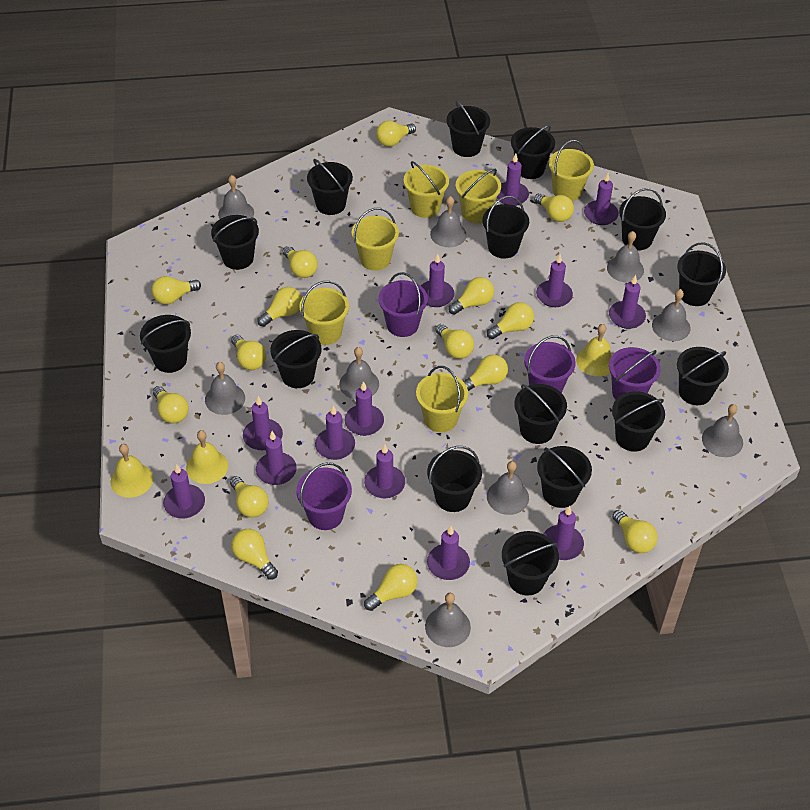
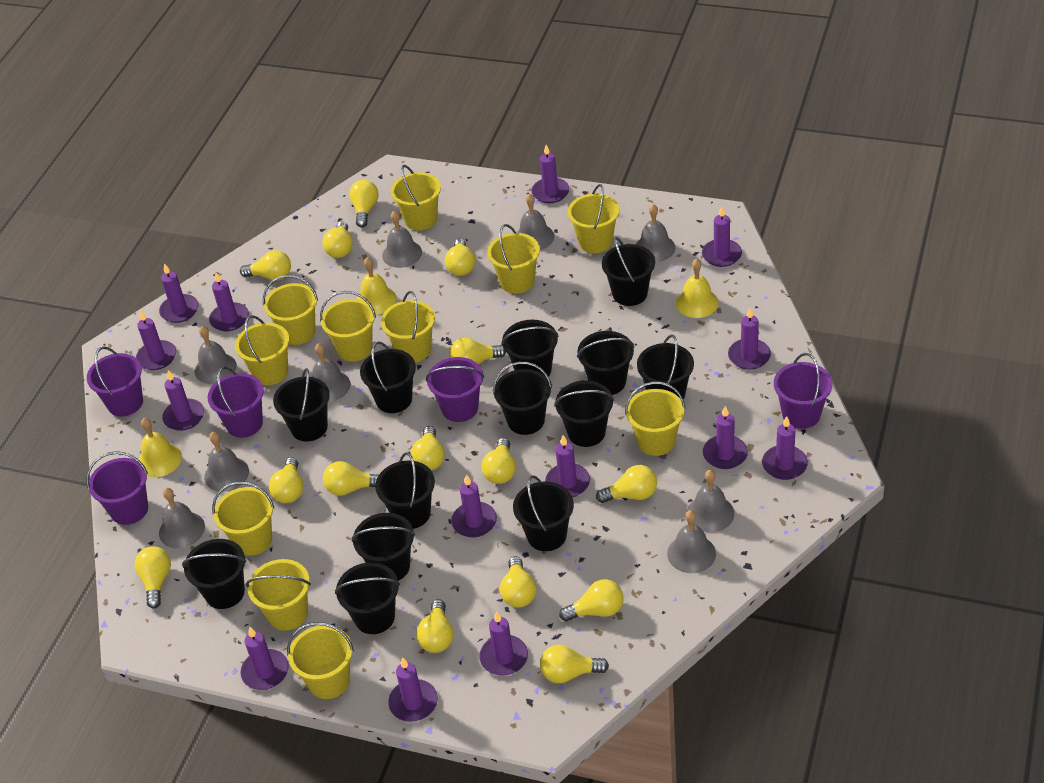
black bucket: [140,315,191,373] [211,215,259,270] [270,330,322,388] [307,159,353,215] [427,446,482,512] [447,100,490,157] [482,196,529,259] [502,531,559,596] [511,125,555,179] [514,384,567,444] [537,446,592,508] [612,391,665,452] [619,188,666,250] [677,242,726,306] [677,347,729,405] = 15 -> [182,539,246,609] [273,368,330,442] [335,562,400,634] [352,513,415,581] [360,341,416,413] [375,452,435,529] [493,362,552,435] [501,320,559,377] [513,475,574,551] [554,380,614,447] [577,331,634,395] [602,237,655,306] [637,334,694,400] = 13
purple bucket: [296,462,352,530] [378,272,428,337] [524,335,576,393] [609,347,661,400] = 4 -> [86,451,148,525] [87,346,143,417] [208,367,264,438] [426,357,484,422] [774,353,832,429] = 5
purple candle: [163,464,205,519] [243,396,283,450] [256,431,297,485] [315,405,355,460] [345,381,384,436] [364,444,405,498] [421,254,454,307] [427,526,470,580] [497,154,529,206] [536,254,573,307] [544,506,584,560] [584,173,619,225] [609,275,646,329] = 13 -> [136,311,176,370] [159,263,199,323] [162,370,204,431] [209,272,249,331] [240,626,289,690] [388,657,438,722] [451,474,497,538] [479,611,528,676] [531,145,569,203] [545,435,590,497] [702,207,742,267] [703,406,748,469] [728,307,771,370] [762,416,808,480] = 14
yellow bucket: [299,281,349,345] [352,208,399,271] [404,161,449,218] [416,366,468,432] [455,169,501,223] [549,140,594,201] = 6 -> [212,481,274,556] [235,315,289,385] [246,559,311,631] [263,275,318,345] [287,622,354,699] [320,291,376,362] [381,291,435,363] [391,165,441,231] [487,224,540,294] [568,184,619,253] [625,382,685,456] = 11

